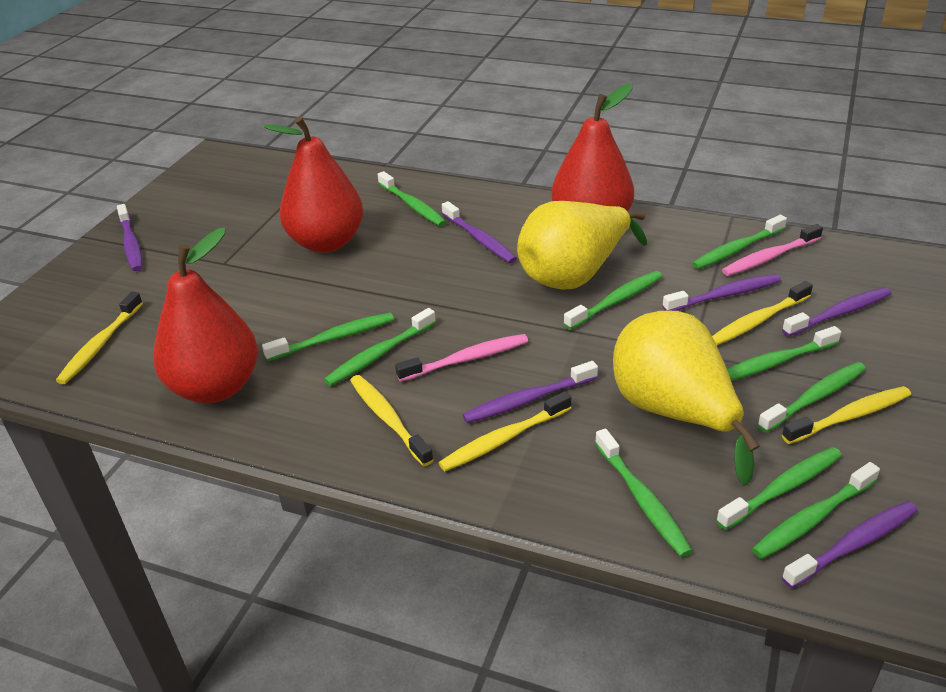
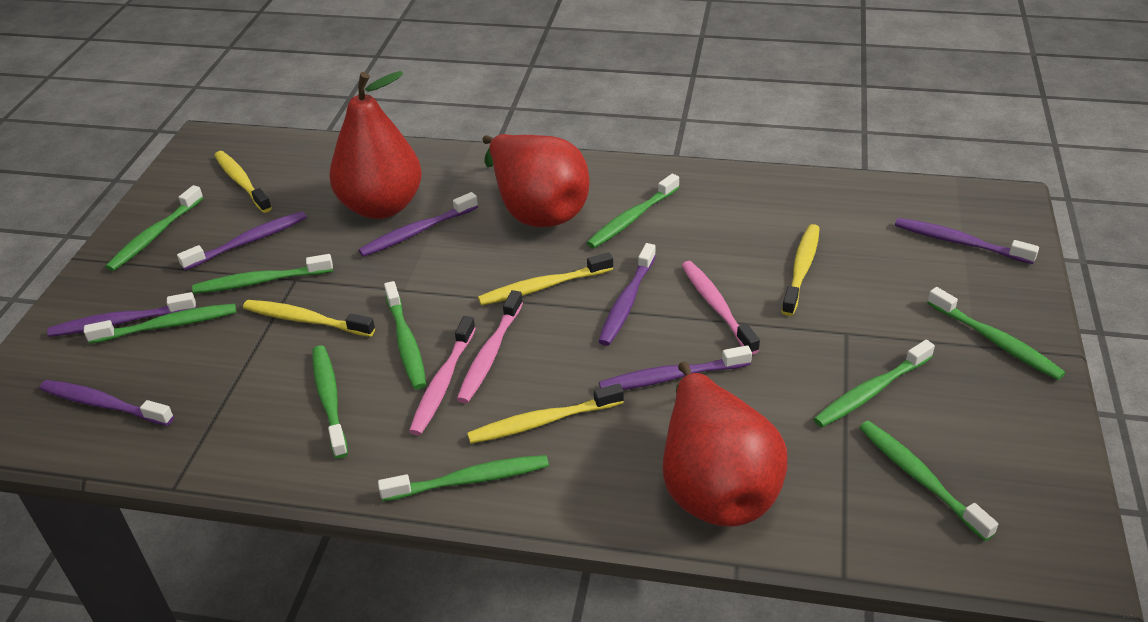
pink toothbrush: [395,334,528,382] [722,224,823,276] = 2 -> [409,316,476,436] [457,290,523,403] [681,261,760,355] = 3
purple toothbrush: [117,204,142,271] [442,201,517,263] [462,361,598,423] [662,274,781,311] [782,287,892,337] [782,501,918,589] = 6 -> [40,380,174,426] [47,292,196,337] [177,211,307,270] [358,192,478,257] [598,243,656,346] [599,345,752,390] [895,218,1039,264] = 7
yellow pear: [517,201,647,290] [613,311,760,485] = 2 -> none = 0

